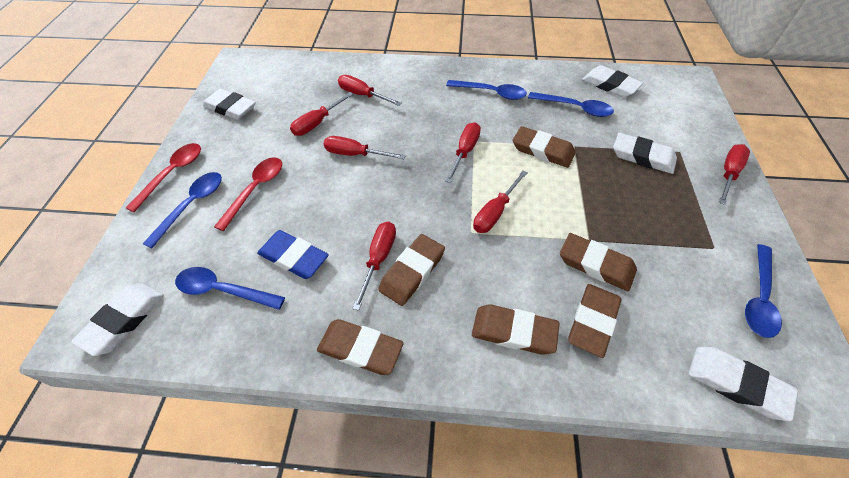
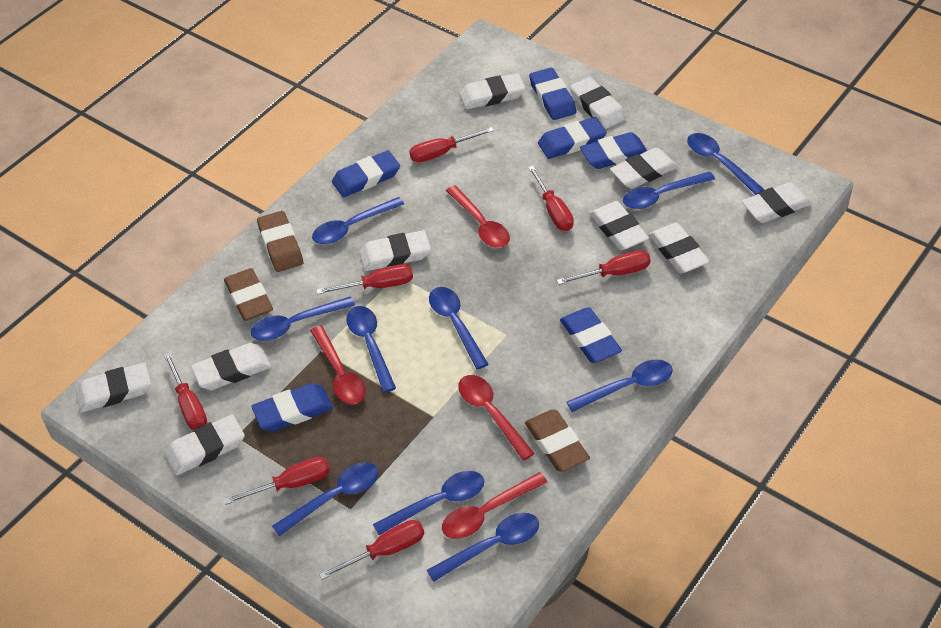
blue eraser: [257,230,329,279] = 1 -> [251,383,333,432] [332,150,400,197] [529,68,577,120] [538,117,607,159] [560,307,622,363] [580,132,647,169] = 6
blue spoon: [143,172,222,249] [175,267,285,310] [446,80,527,100] [528,92,614,117] [745,244,782,338] = 5 -> [251,296,355,341] [272,462,379,536] [312,197,404,244] [346,306,396,393] [373,471,484,535] [427,513,539,582] [429,287,488,369] [567,360,673,412] [623,171,715,209] [687,133,764,195] = 10
brown eraser: [317,319,403,375] [378,234,445,306] [472,304,559,355] [512,126,576,168] [560,233,637,291] [568,284,621,358] = 6 -> [224,268,273,321] [257,211,303,272] [525,410,590,472] = 3
red spoon: [126,143,201,212] [214,157,282,231] = 2 -> [310,325,366,404] [442,472,547,539] [446,185,510,248] [458,375,535,460] = 4
white eraser: [71,283,164,356] [203,89,256,120] [582,65,643,98] [613,133,677,174] [689,347,798,421] = 5 -> [76,362,151,413] [165,414,245,475] [191,343,271,390] [359,230,431,271] [460,73,526,109] [570,77,626,129] [589,201,649,250] [610,147,678,189] [649,223,710,273] [742,182,812,223] = 10

